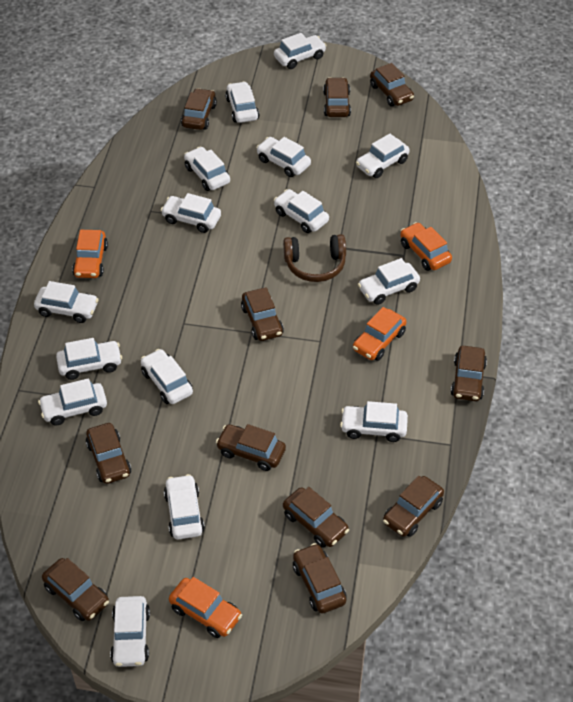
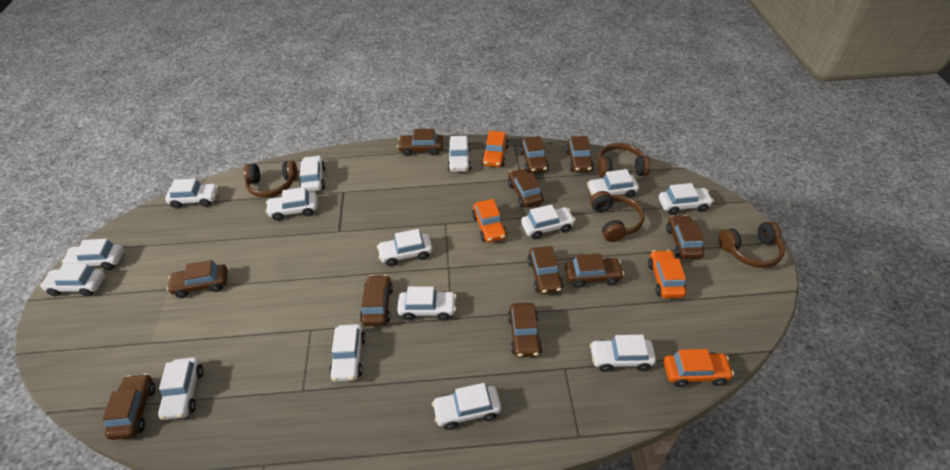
brown headphones: [283,234,346,282] = 1 -> [244,161,298,198] [590,191,645,242] [598,143,651,178] [719,221,785,268] = 4

